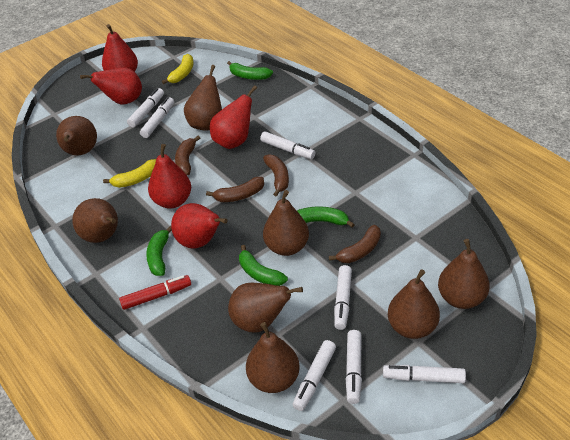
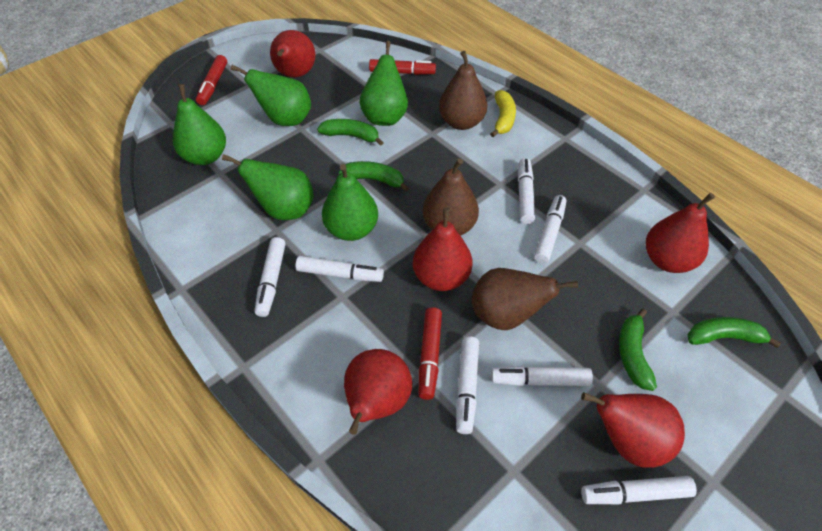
brown banana: [175,136,200,175] [206,177,264,202] [263,154,289,197] [329,225,381,263] = 4 -> none = 0
brown pear: [56,116,97,155] [72,198,118,243] [184,65,222,130] [228,283,303,333] [246,322,300,393] [263,190,309,256] [388,269,440,339] [438,239,490,309] = 8 -> [423,158,479,236] [439,51,488,130] [472,268,578,330] = 3
green pear: none = 0 -> [173,84,226,165] [222,154,314,220] [231,65,311,126] [322,164,378,241] [360,41,408,126] = 5
red marker: [119,275,191,310] = 1 -> [196,55,227,105] [369,59,436,75] [419,307,442,400] = 3
yellow banana: [103,159,156,188] [162,54,193,84] = 2 -> [490,90,516,137] = 1

